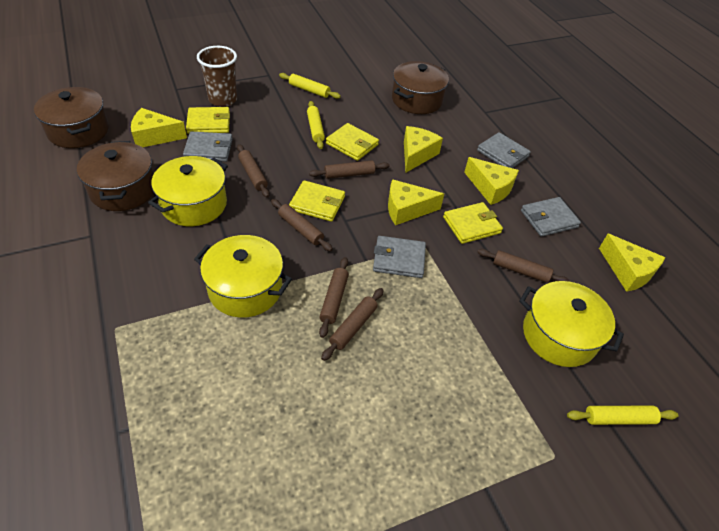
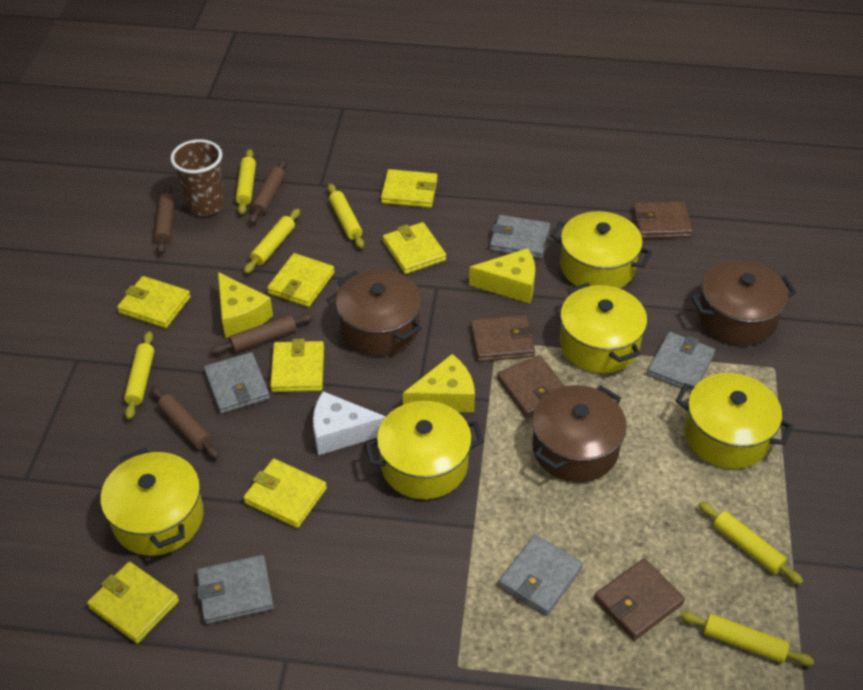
brown rolling pin: [237,144,270,198] [271,199,333,251] [309,160,390,179] [319,257,349,338] [321,288,384,361] [477,249,570,283] = 6 -> [151,386,219,459] [154,184,175,254] [210,313,314,354] [249,159,287,224] = 4
brown wallet: none = 0 -> [471,315,535,362] [497,355,564,418] [594,558,685,641] [632,201,693,239] = 4
grey wallet: [183,131,233,162] [373,236,426,278] [477,132,531,168] [521,197,581,237] = 4 -> [197,555,274,624] [204,352,270,414] [490,215,550,259] [498,534,583,616] [647,332,715,392] = 5
white cheese: none = 0 -> [313,391,386,455] = 1
yellow cheese: [131,108,187,147] [388,179,444,225] [404,126,443,172] [464,157,519,205] [599,234,665,292] = 5 -> [218,272,273,338] [403,354,475,412] [469,248,535,304] = 3
yellow pot: [148,156,228,226] [194,235,292,318] [519,281,624,367] = 3 -> [101,448,204,556] [365,401,484,499] [550,211,652,289] [560,283,647,373] [675,373,793,469] = 5
yellow rolling pin: [279,73,341,99] [307,101,325,149] [567,406,679,425] = 3 -> [124,331,154,419] [236,149,256,214] [244,209,300,274] [328,183,364,248] [680,611,814,666] [698,501,803,585] = 6
yellow wallet: [186,107,230,134] [289,180,345,222] [326,123,379,161] [443,202,503,244] = 4 -> [87,562,179,644] [117,276,191,328] [243,459,327,528] [267,253,335,307] [270,339,324,392] [381,169,438,208] [383,222,446,274] = 7

